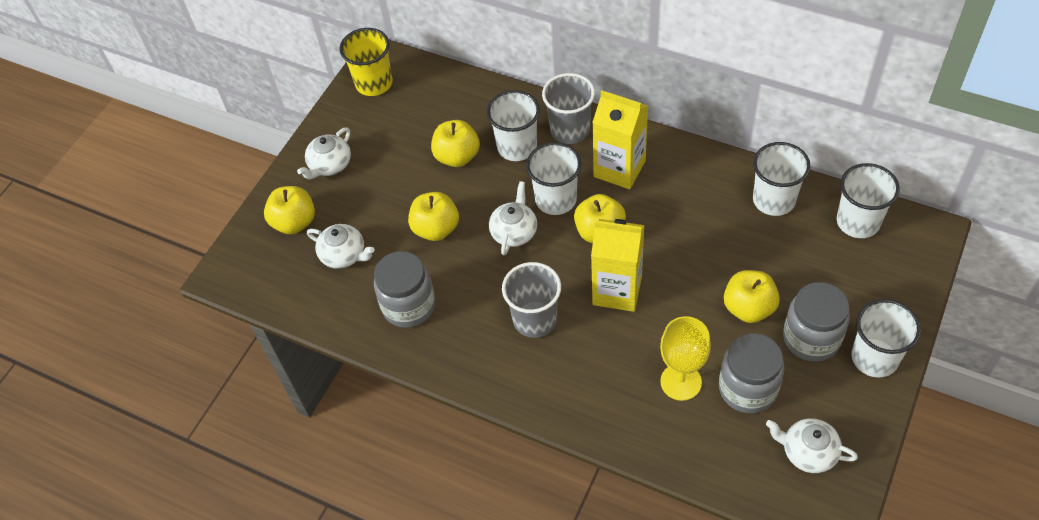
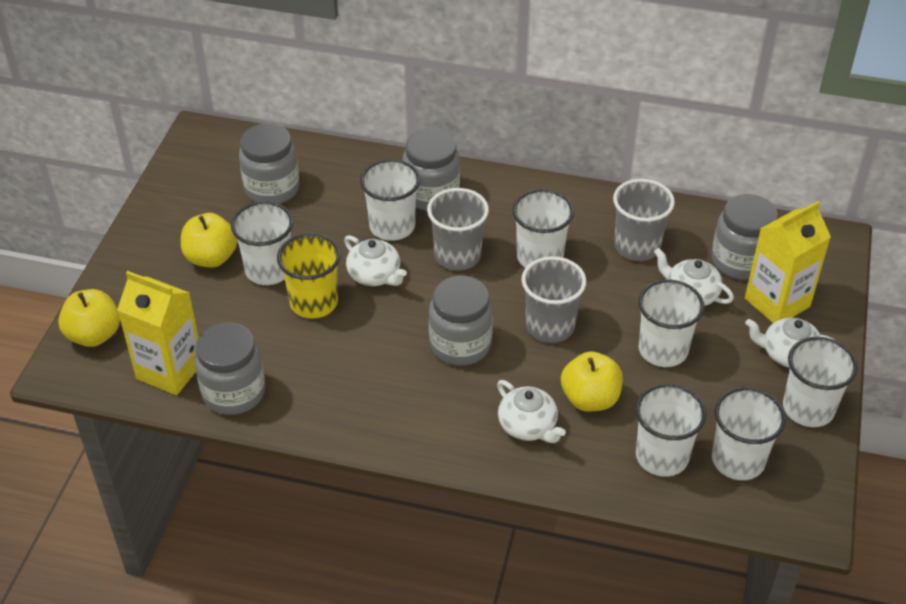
grey cup: [502,262,561,338] [542,73,595,144] = 2 -> [427,188,489,271] [522,256,586,343] [613,179,675,261] = 3
grey jar: [374,251,435,328] [719,333,784,413] [783,282,850,362] = 3 -> [194,322,265,415] [239,123,299,204] [403,129,460,211] [429,276,493,366] [712,194,778,280] = 5
white cup: [487,90,540,161] [526,142,581,215] [753,142,811,216] [837,163,900,238] [851,299,921,378] = 5 -> [231,202,293,285] [360,159,420,241] [512,189,574,268] [635,384,707,477] [638,280,705,367] [712,387,786,480] [783,337,858,427] = 7
yellow apple: [264,186,315,234] [408,192,459,241] [431,120,480,167] [574,194,626,243] [724,270,780,323] = 5 -> [58,289,120,347] [181,213,237,268] [561,351,623,411] = 3
yellow goblet: [660,316,711,401] = 1 -> none = 0

